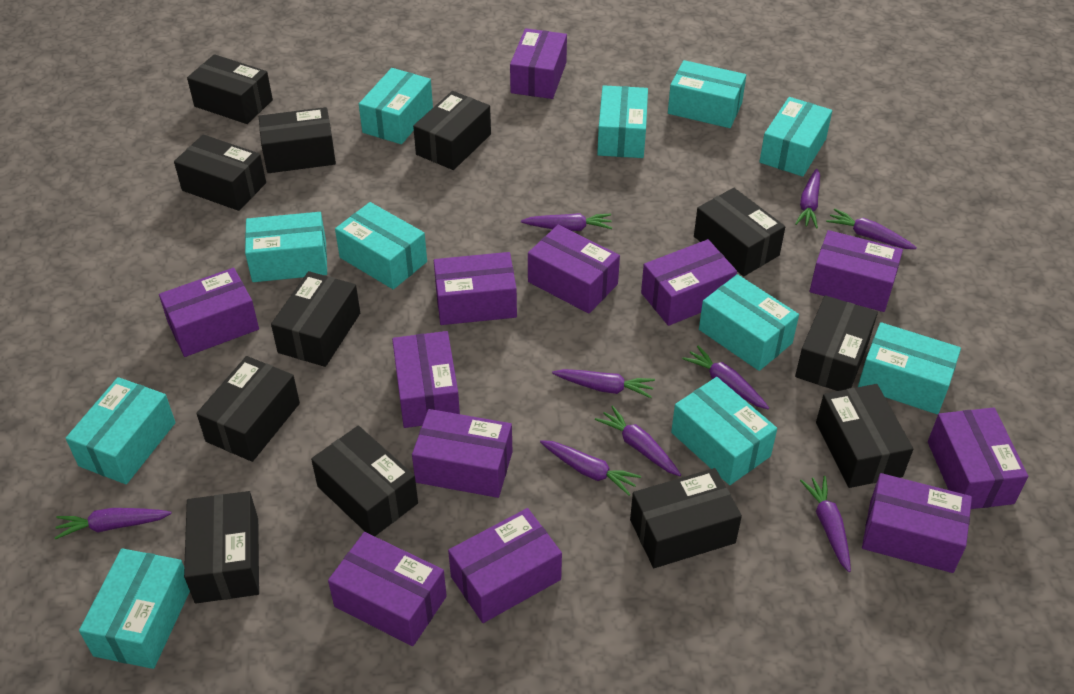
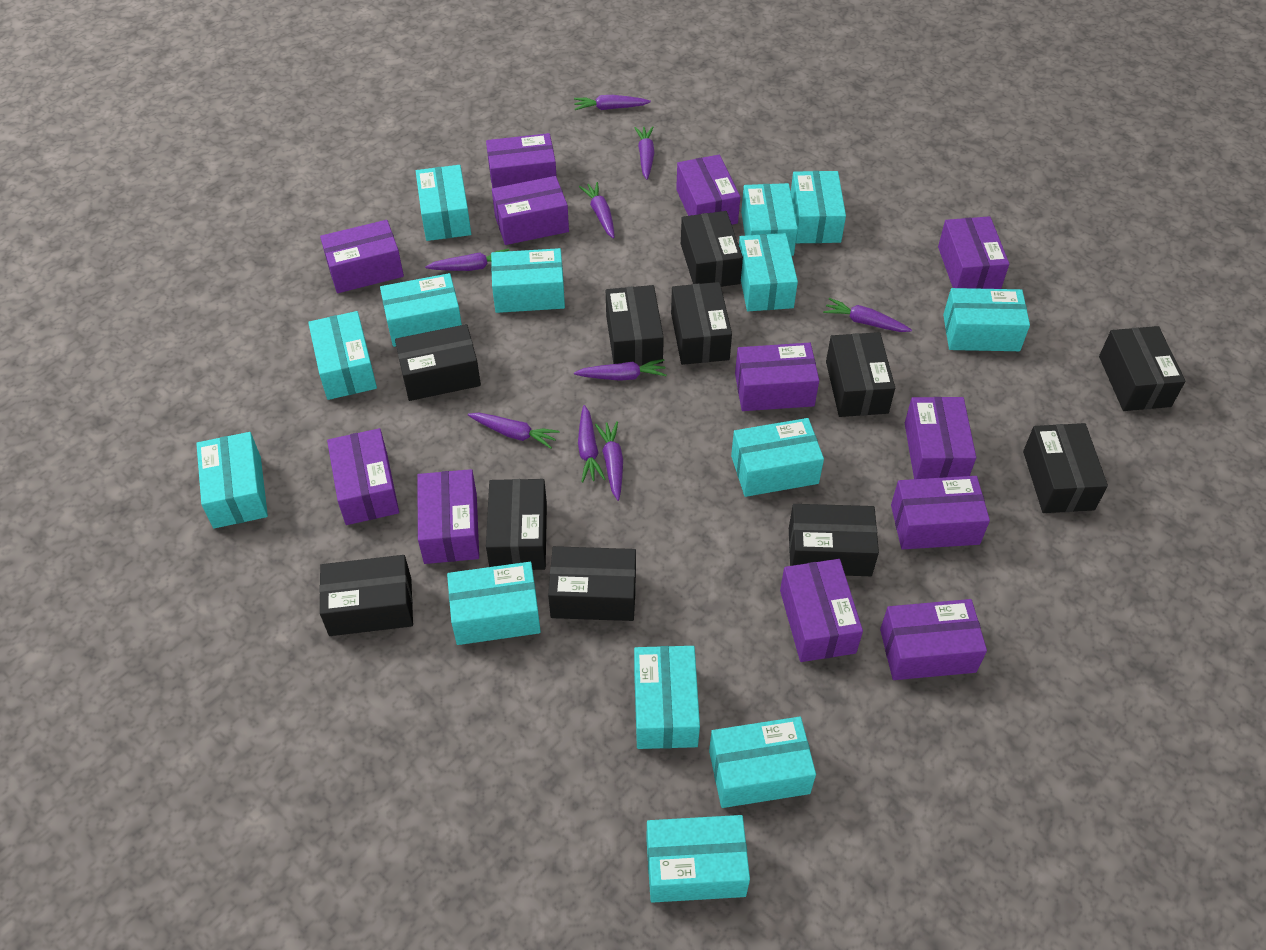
black box: [174,134,266,211] [184,491,259,603] [187,54,273,124] [196,356,300,462] [259,107,336,173] [271,271,360,367] [311,426,418,536] [413,91,491,170] [630,468,742,568] [694,188,785,276] [795,295,878,391] [816,384,913,488] = 12 -> [319,555,413,636] [395,324,481,401] [486,479,547,570] [548,546,636,621] [606,285,664,366] [671,282,732,365] [681,211,743,287] [789,504,879,576] [826,332,895,417] [1023,423,1108,513] [1099,326,1186,411] = 11
turquoise box: [66,377,176,484] [79,548,190,669] [245,212,327,282] [335,202,427,289] [359,68,433,144] [597,85,648,158] [668,60,746,128] [671,377,777,485] [699,274,799,371] [759,97,832,177] [858,322,961,414] = 11 -> [196,432,268,529] [308,311,377,400] [380,273,462,347] [416,165,471,241] [447,562,541,645] [491,248,565,313] [634,646,700,749] [646,815,750,903] [709,717,816,808] [731,418,824,497] [739,233,798,311] [741,183,798,256] [791,171,846,243] [943,288,1030,351] = 14

